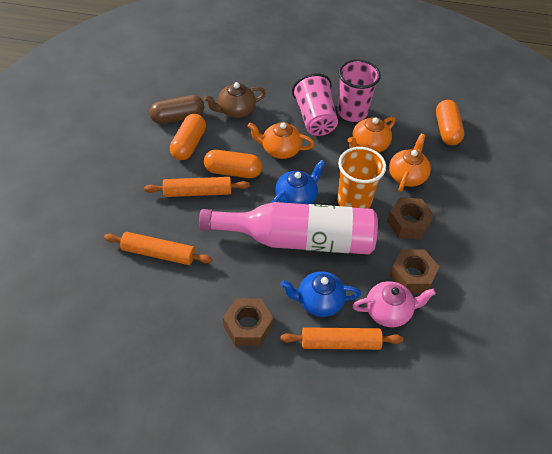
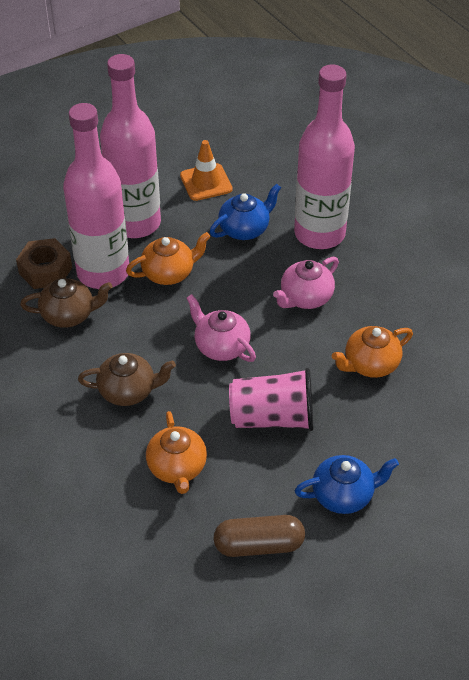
brown nut: [223,298,273,346] [387,197,434,239] [390,249,439,294] = 3 -> [16,238,72,289] = 1
brown teapot: [204,82,266,118] = 1 -> [20,278,112,328] [78,353,176,406] = 2
orange capsule: [170,114,206,160] [204,150,262,178] [436,100,464,145] = 3 -> none = 0
orange cup: [337,147,386,209] = 1 -> none = 0
orange rolling pin: [104,232,212,265] [144,177,250,197] [280,327,403,350] = 3 -> none = 0
orange traffic cone: none = 0 -> [180,140,233,201] = 1
pink bottle: [199,202,378,254] = 1 -> [63,103,129,289] [100,54,161,238] [294,65,355,249] = 3
pink cup: [292,73,338,136] [337,60,381,122] = 2 -> [229,368,313,431] = 1
pink teapot: [352,281,436,327] = 1 -> [186,294,256,362] [273,257,339,309] = 2

